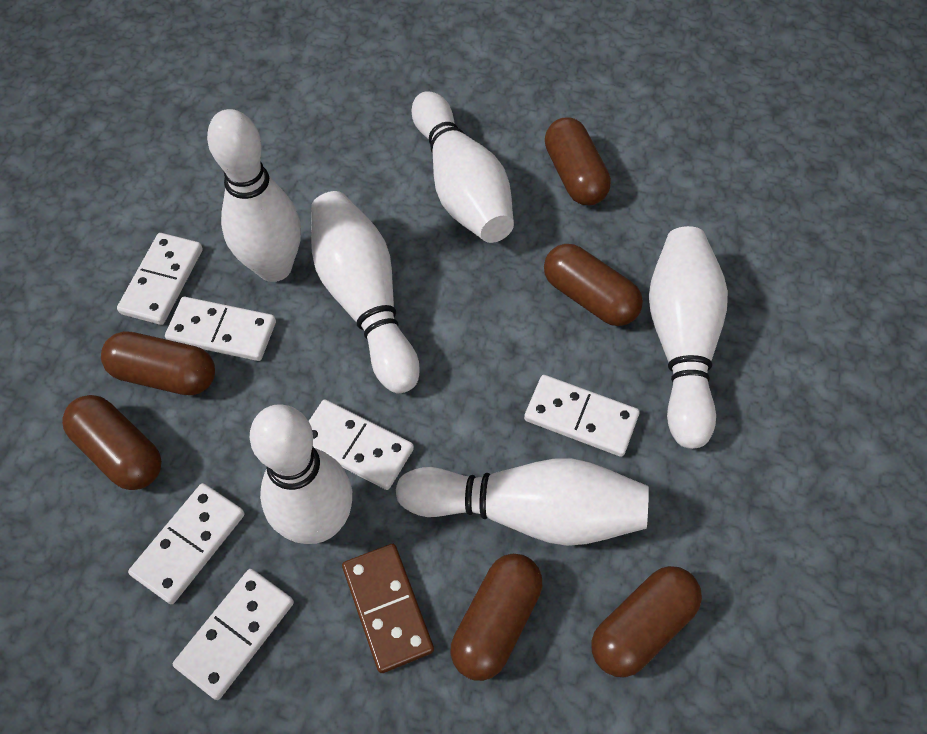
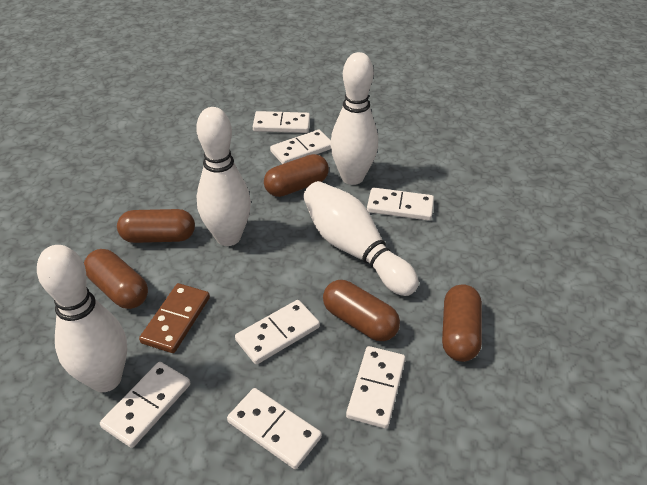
brown capsule: [62,395,162,490] [101,331,215,395] [451,554,542,681] [544,244,643,326] [545,117,611,205] [592,566,702,677] = 6 -> [84,249,148,309] [117,209,195,243] [264,154,329,197] [323,280,400,341] [442,284,482,362] = 5
white bowling pin: [207,109,301,282] [250,404,352,544] [311,191,420,393] [396,458,649,546] [411,91,514,243] [649,226,728,449] = 6 -> [37,245,127,392] [196,107,251,246] [303,181,419,296] [330,52,378,185] = 4
white domino: [117,233,203,325] [128,483,245,604] [165,297,276,361] [173,569,294,700] [309,400,414,490] [524,375,640,457] = 6 -> [100,362,190,448] [227,388,322,469] [235,300,320,365] [253,111,310,133] [270,130,331,164] [346,346,405,429] [367,187,434,221] = 7

